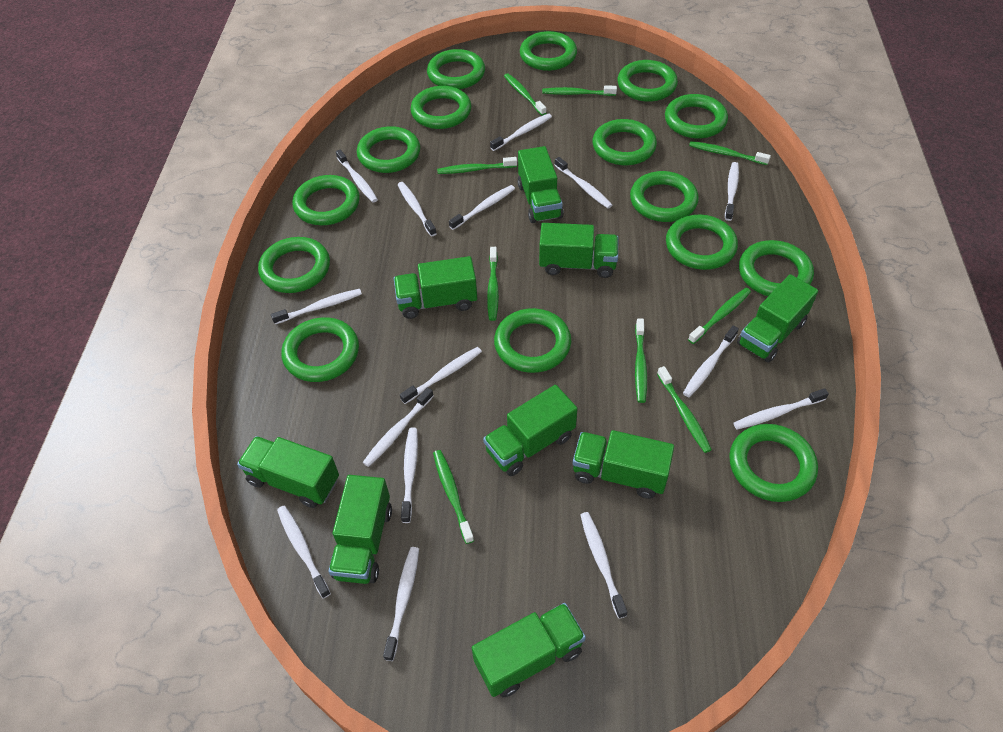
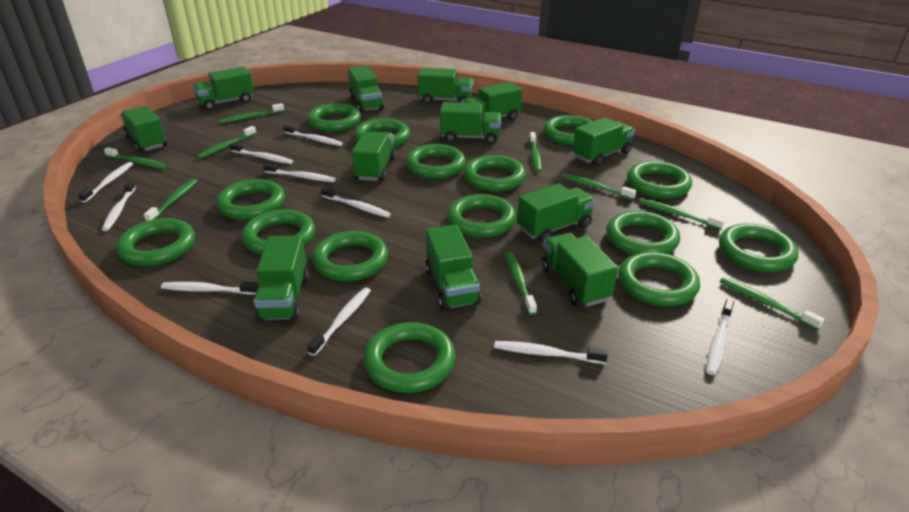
green truck: [237,436,339,508] [329,475,392,584] [394,256,477,319] [471,603,586,698] [483,385,578,476] [517,146,564,223] [539,223,618,278] [572,430,674,499] [737,274,818,363] = 9 -> [120,106,167,153] [193,67,254,110] [254,236,309,321] [348,66,384,113] [352,131,396,181] [418,68,474,104] [425,224,481,310] [440,102,501,144] [462,82,522,125] [517,183,595,243] [541,233,618,307] [573,117,635,166] = 12
white toothbrush: [271,289,362,324] [277,506,331,599] [336,149,378,203] [363,387,433,467] [383,547,419,661] [398,182,437,236] [400,347,482,404] [401,428,418,523] [449,185,515,230] [490,113,552,151] [555,157,612,209] [580,512,627,619] [683,326,739,397] [725,162,739,221] [733,388,829,430] = 15 -> [78,162,133,203] [102,180,136,231] [161,281,258,295] [229,142,293,164] [263,163,336,182] [283,124,343,146] [307,288,371,356] [321,187,391,218] [494,341,608,364] [706,299,734,375] = 10

